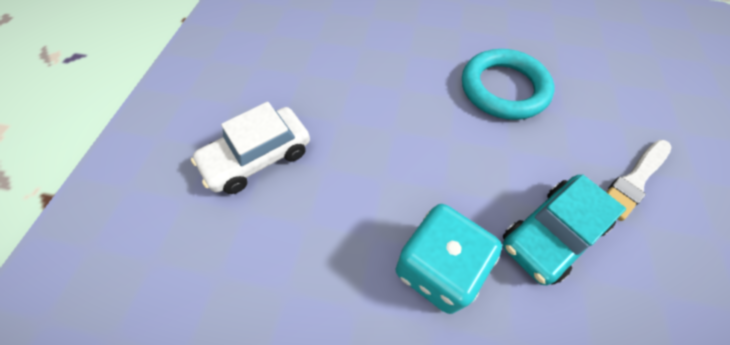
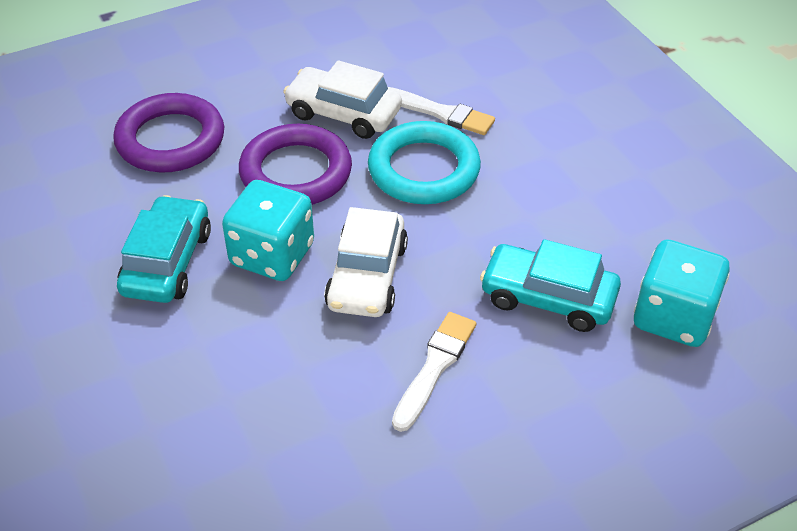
purple ring: none = 0 -> [113,93,224,173] [239,124,352,205] = 2
turquoise car: [503,175,626,285] = 1 -> [117,195,211,303] [480,239,621,332] = 2
turquoise dice: [396,204,502,314] = 1 -> [222,180,314,281] [634,239,730,347] = 2
white brush: [606,140,671,221] = 1 -> [388,87,495,135] [392,312,476,432] = 2
white car: [191,102,310,194] = 1 -> [283,60,402,139] [324,207,408,317] = 2

